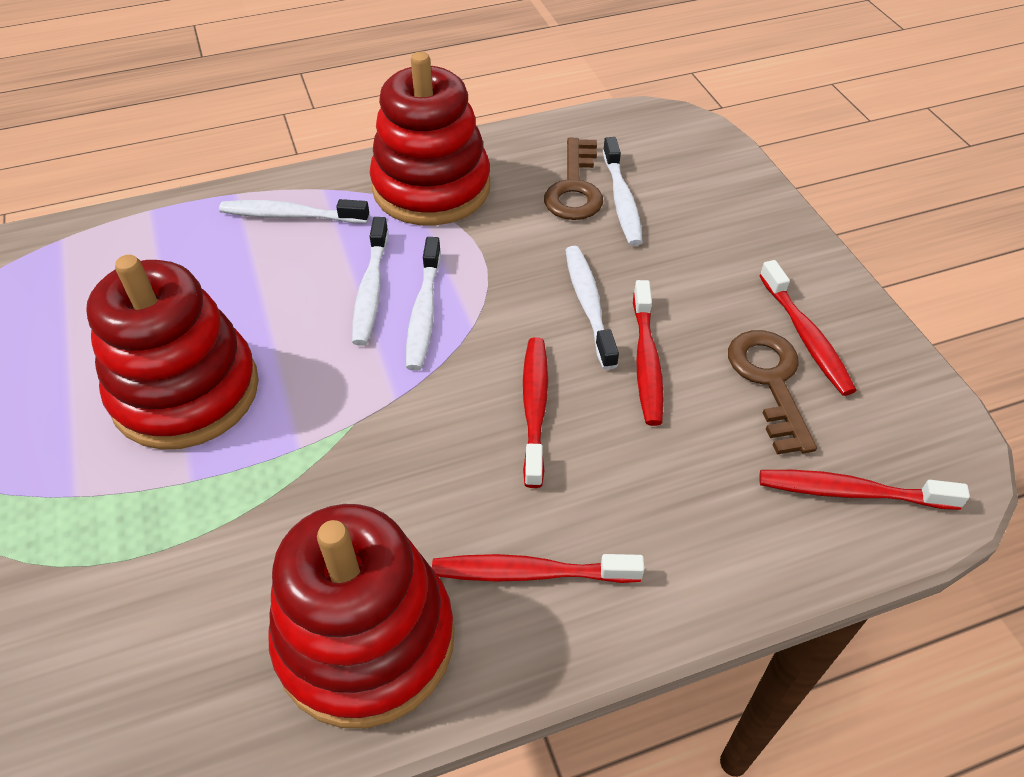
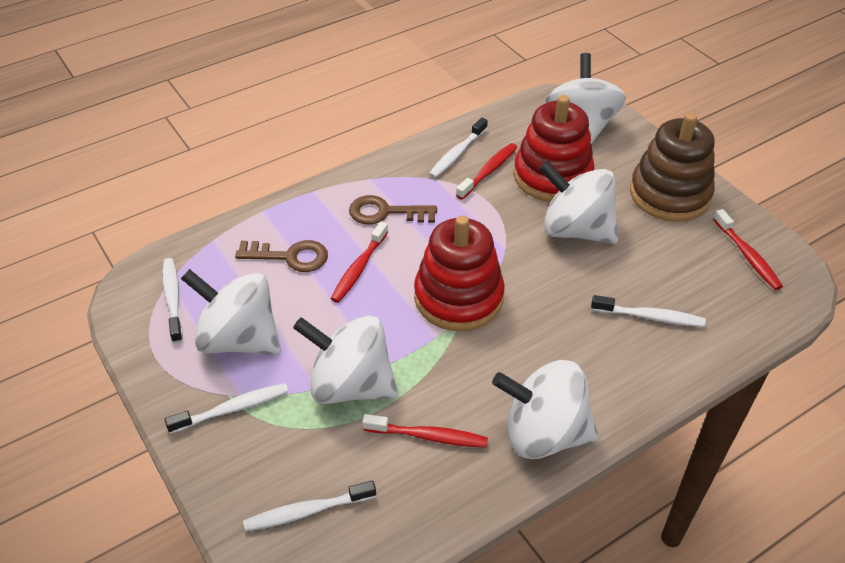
brown stacking toy: none = 0 -> [630,113,715,222] = 1
red stacking toy: [86,255,259,449] [268,504,454,728] [370,52,490,225] = 3 -> [414,215,505,331] [513,95,595,202] = 2
red toothbrush: [432,554,644,583] [523,337,548,488] [633,280,664,426] [759,260,857,396] [759,470,970,510] = 5 -> [331,221,388,303] [362,414,488,448] [456,143,517,200] [713,209,783,290] = 4
white spinning top: none = 0 -> [181,269,281,355] [293,315,399,404] [492,360,599,459] [539,161,618,244] [546,53,626,144] = 5

